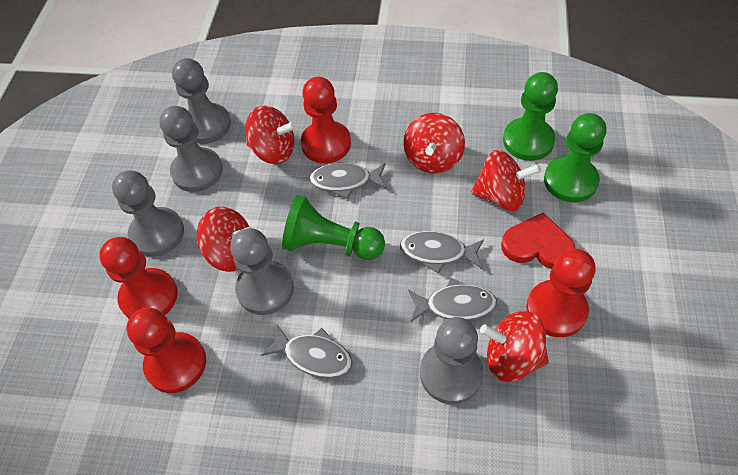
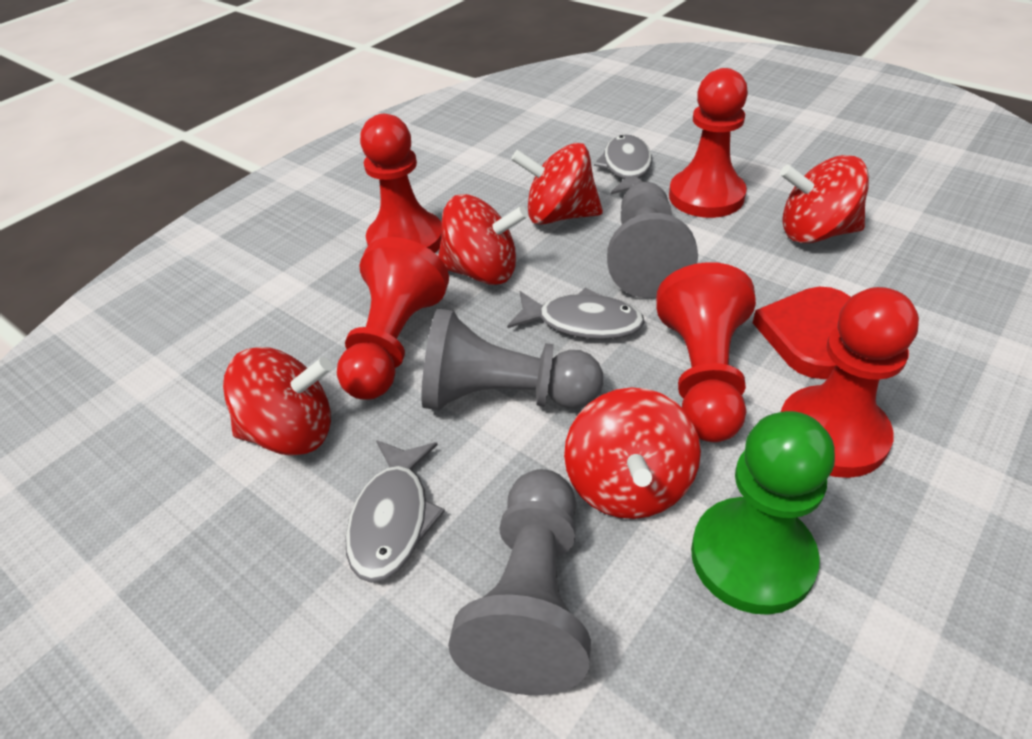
green pawn: [282,195,385,260] [503,72,558,161] [544,113,607,202] = 3 -> [691,411,835,615] = 1
grey fish: [261,324,353,378] [309,163,387,199] [400,231,484,274] [408,278,497,323] = 4 -> [345,440,445,583] [507,288,645,340] [594,135,652,194] = 3
grey pawn: [112,170,184,257] [159,106,223,192] [172,58,231,144] [230,228,294,315] [420,317,483,404] = 5 -> [421,309,603,410] [448,469,591,695] [607,182,698,298] = 3
red pawn: [99,237,178,318] [127,308,206,393] [301,77,351,163] [526,249,596,337] = 4 -> [337,237,449,400] [360,114,442,253] [656,262,756,442] [669,68,748,218] [781,287,919,478] = 5

